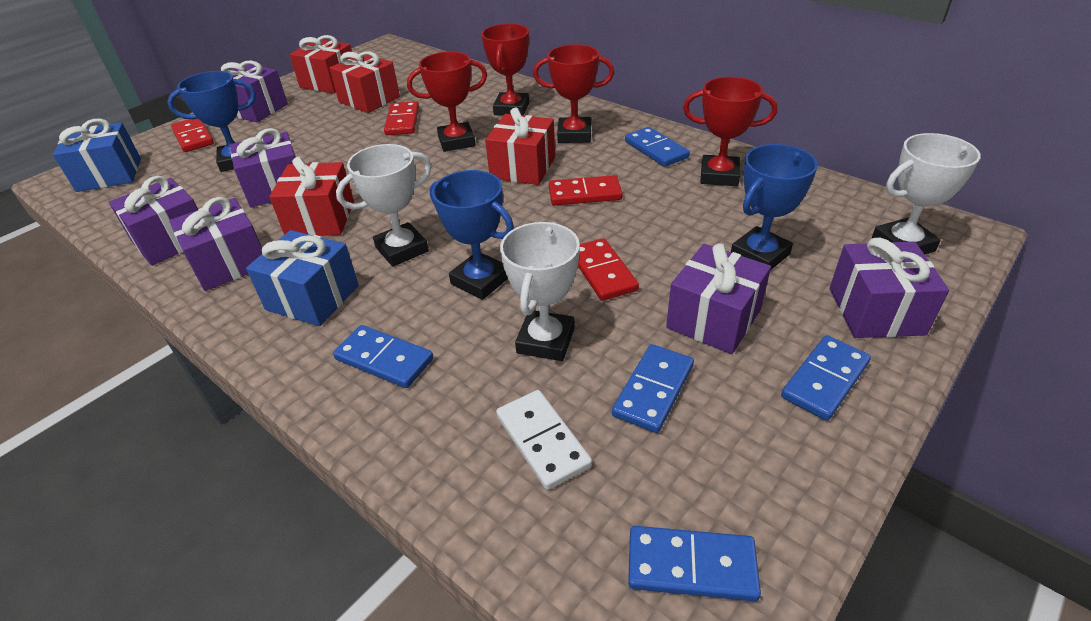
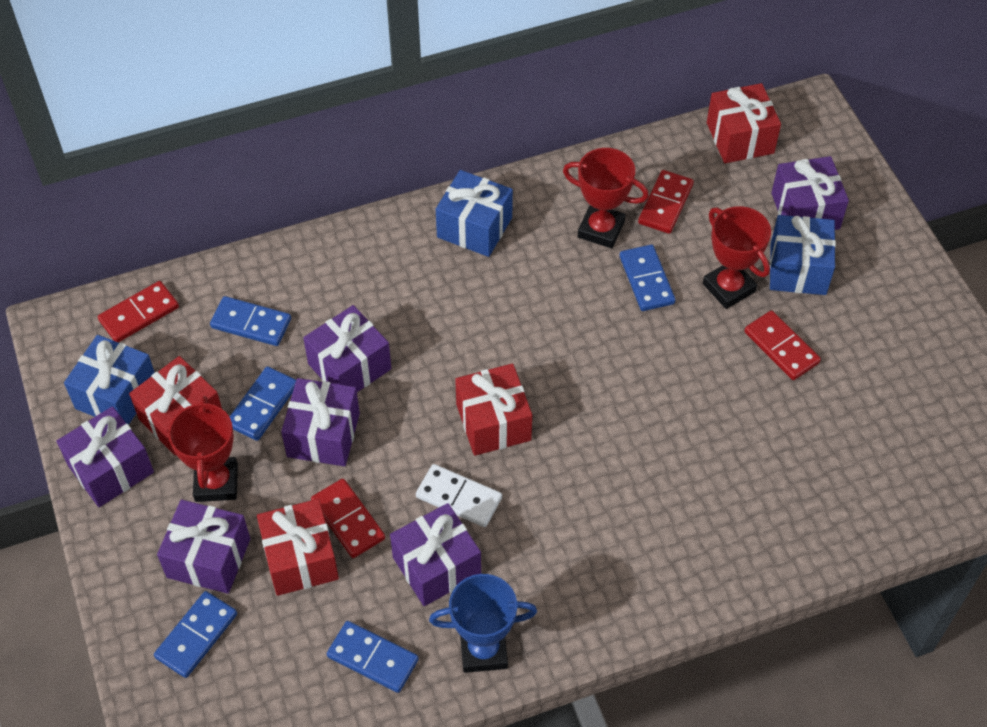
blue gift: [53,119,141,192] [246,230,359,326] = 2 -> [64,335,155,425] [436,170,513,257] [770,215,836,295] = 3
blue trophy: [167,71,256,172] [430,170,514,300] [731,144,818,270] = 3 -> [429,574,537,673] = 1
red trophy: [407,52,487,152] [481,24,529,116] [533,44,614,143] [683,77,777,186] = 4 -> [168,396,238,502] [563,148,649,248] [703,206,771,309] = 3
white trophy: [336,144,432,267] [500,222,580,361] [872,133,981,255] = 3 -> none = 0

